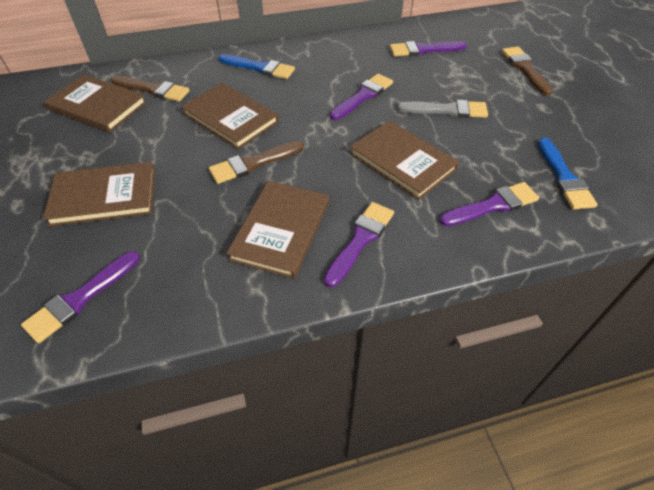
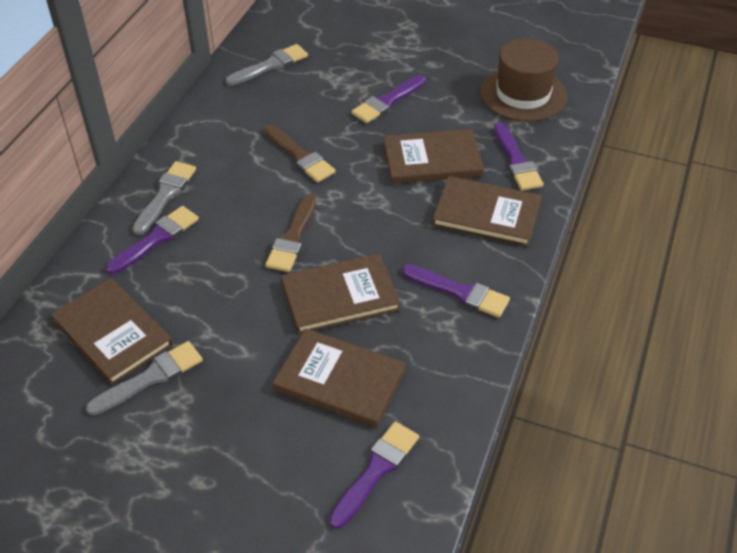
blue brush: [219,54,295,79] [538,138,598,210] = 2 -> none = 0
brown brush: [111,75,190,102] [209,141,304,184] [502,47,553,95] = 3 -> [264,125,336,183] [265,194,316,272] = 2
brown hat: none = 0 -> [480,38,567,122] = 1
grey brush: [397,100,488,118] = 1 -> [86,341,203,415] [132,161,196,235] [226,44,308,86] = 3

